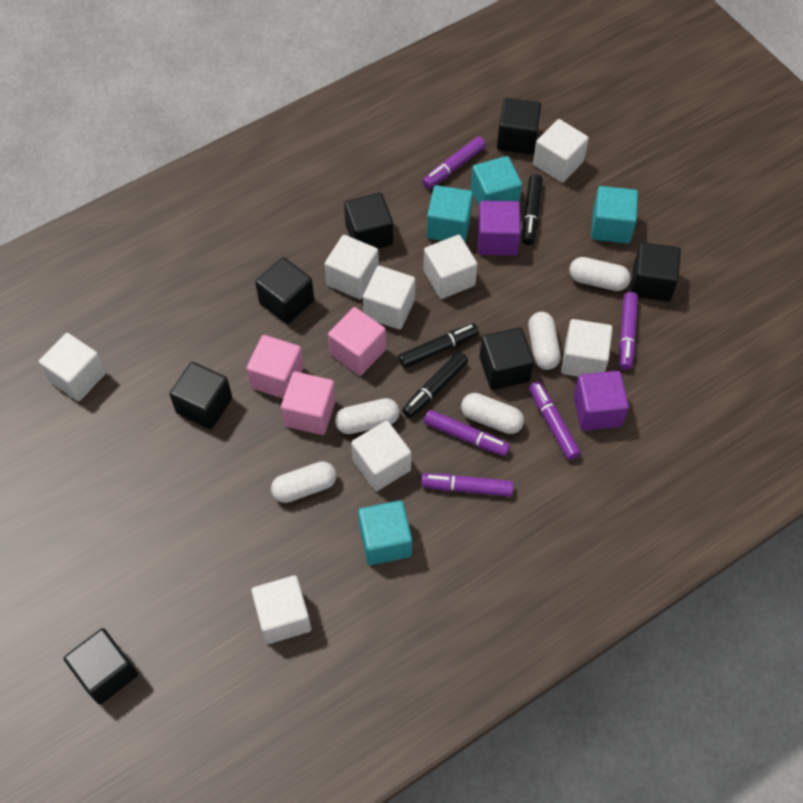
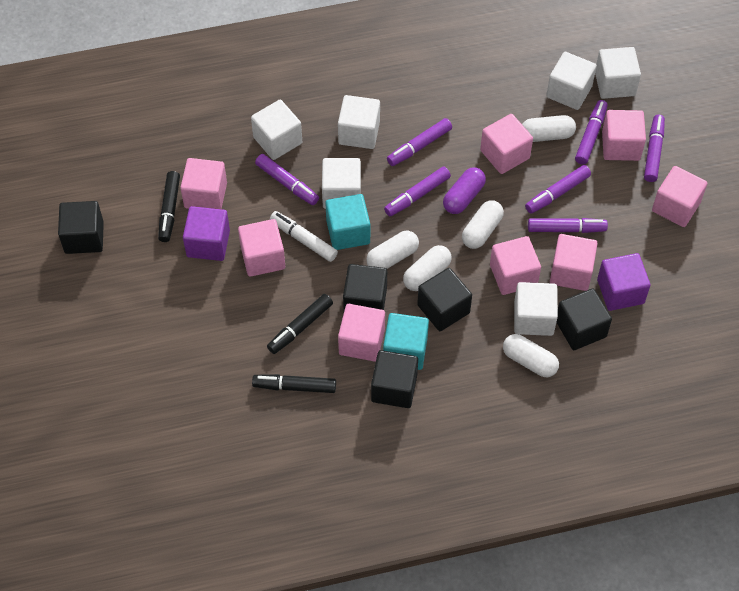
black cube: [64,628,138,705] [169,362,232,429] [255,257,314,324] [344,193,393,249] [480,327,534,390] [497,98,541,154] [631,242,681,302] = 7 -> [58,201,104,254] [343,264,387,311] [371,350,418,408] [417,268,472,331] [556,288,612,350] = 5
pink cube: [246,335,304,398] [281,372,336,435] [328,307,386,376] = 3 -> [180,158,227,209] [238,219,285,277] [338,304,385,362] [480,114,533,174] [490,236,541,295] [550,234,598,291] [602,110,646,161] [652,166,708,227] = 8
purple capsule: none = 0 -> [443,167,486,214] = 1
purple marker: [421,473,513,497] [422,136,486,189] [424,410,510,456] [529,381,581,460] [619,292,638,370] = 5 -> [255,154,319,205] [384,167,451,216] [387,118,452,166] [525,165,591,213] [528,218,608,233] [575,100,608,165] [644,115,665,182] = 7
turquoise cube: [358,500,412,565] [427,185,473,242] [471,156,522,206] [591,186,638,243] = 4 -> [325,194,370,250] [383,313,429,370] = 2
white cube: [39,333,106,401] [251,575,311,644] [325,235,379,299] [351,421,411,491] [363,266,415,330] [423,235,477,299] [533,119,589,183] [561,319,613,377] = 8 -> [251,100,302,160] [322,158,361,209] [338,95,380,149] [514,282,558,336] [546,52,597,110] [595,47,641,99] = 6
white marker: none = 0 -> [270,211,338,262] = 1

